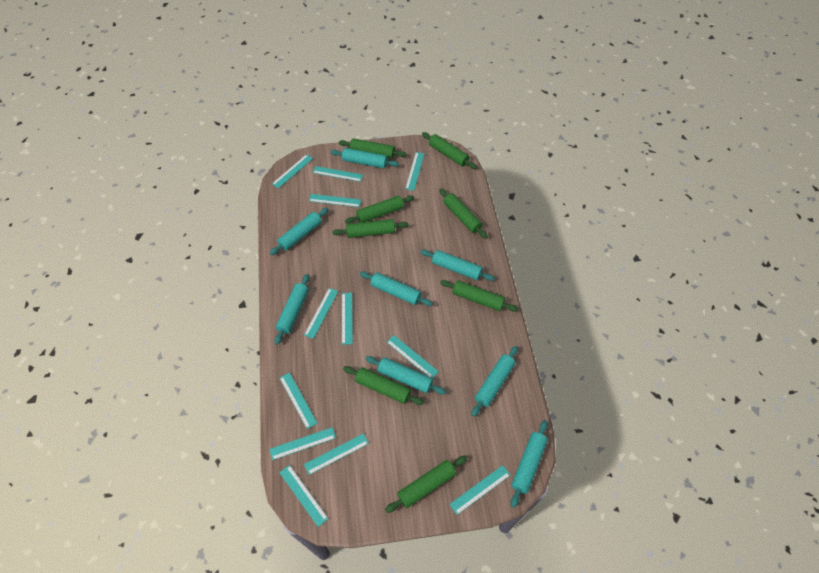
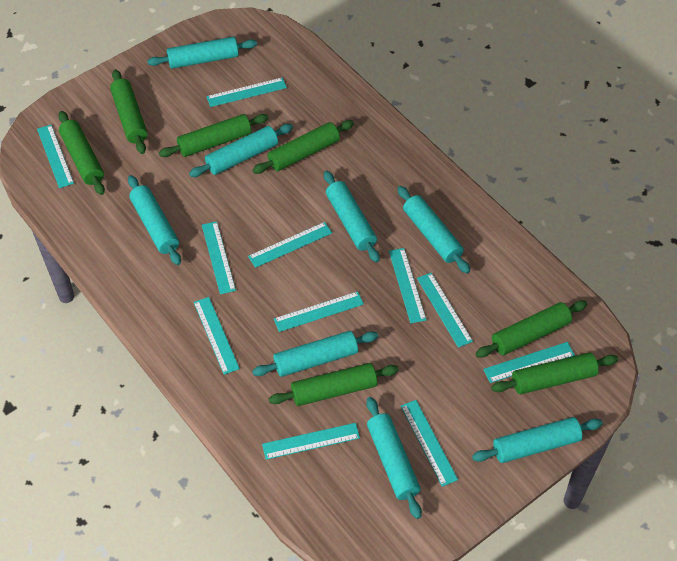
green rolling pin: [332,219,409,238] [339,138,407,159] [343,366,424,405] [345,195,414,224] [385,456,467,513] [422,132,477,169] [439,189,488,239] [440,280,518,312] = 8 -> [58,111,105,195] [110,69,147,154] [159,114,269,157] [252,120,354,174] [269,363,399,406] [475,300,587,358] [491,352,618,395] = 7
turquoise ruler: [269,427,336,460] [272,154,313,189] [279,465,328,527] [280,372,317,429] [304,288,338,339] [304,433,369,475] [309,194,361,207] [313,166,363,182] [342,293,353,345] [387,335,439,378] [405,152,425,191] [449,465,510,515] = 12 -> [37,125,74,188] [194,297,240,375] [202,221,236,294] [206,77,287,107] [248,222,332,268] [262,423,360,460] [274,291,364,332] [389,248,426,323] [401,400,458,487] [417,273,473,348] [483,342,575,383] = 11

